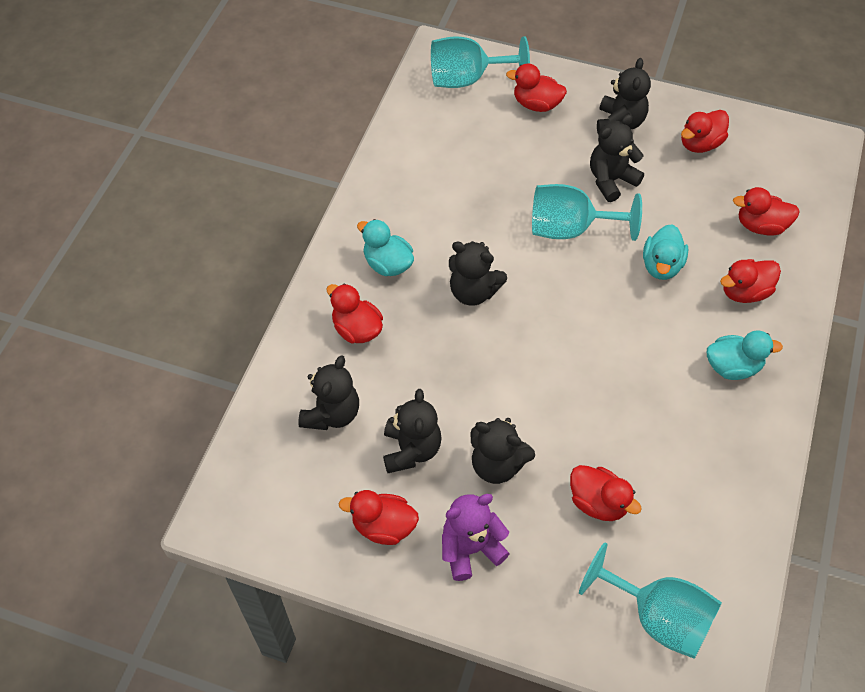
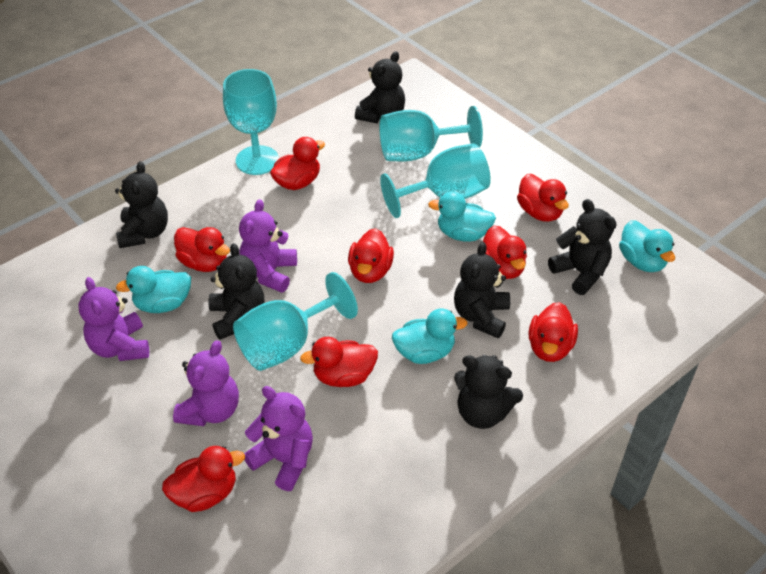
purple teddy bear: [442,494,510,581] = 1 -> [79,277,149,361] [173,340,239,426] [239,199,297,293] [244,386,313,491] = 4
red duck: [326,284,383,344] [339,490,419,545] [506,63,567,112] [570,465,642,521] [681,110,729,153] [720,259,781,303] [733,187,800,236] = 7 -> [162,446,245,512] [174,227,230,272] [270,137,325,190] [300,337,378,387] [348,228,394,283] [483,225,527,279] [517,174,569,222] [528,302,578,362] = 8
turquoise duck: [357,219,414,276] [643,224,689,280] [707,330,783,380] = 3 -> [116,266,191,313] [392,309,468,364] [428,191,496,242] [619,220,675,272] = 4
turquoise goblet: [431,36,530,88] [532,184,642,241] [579,542,722,659] = 3 -> [223,69,279,175] [233,272,358,371] [379,106,483,161] [380,143,491,218] = 4

